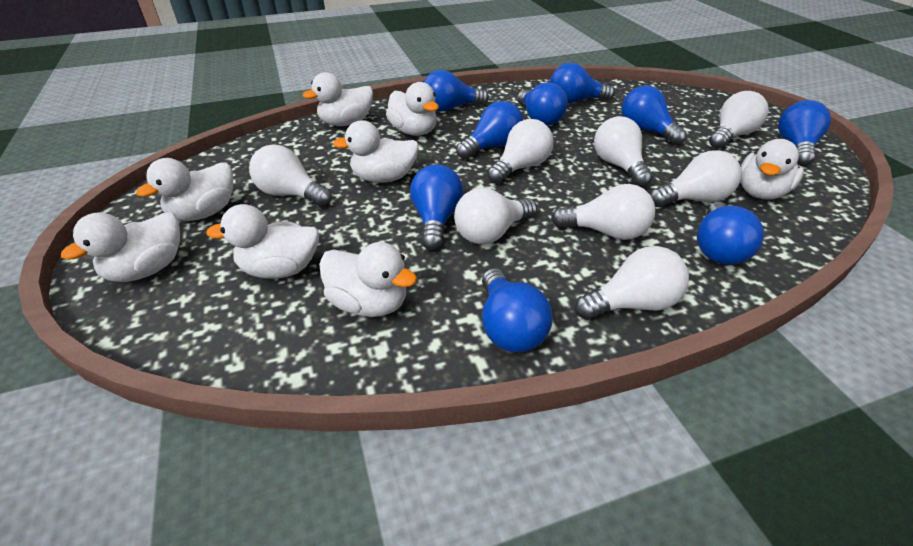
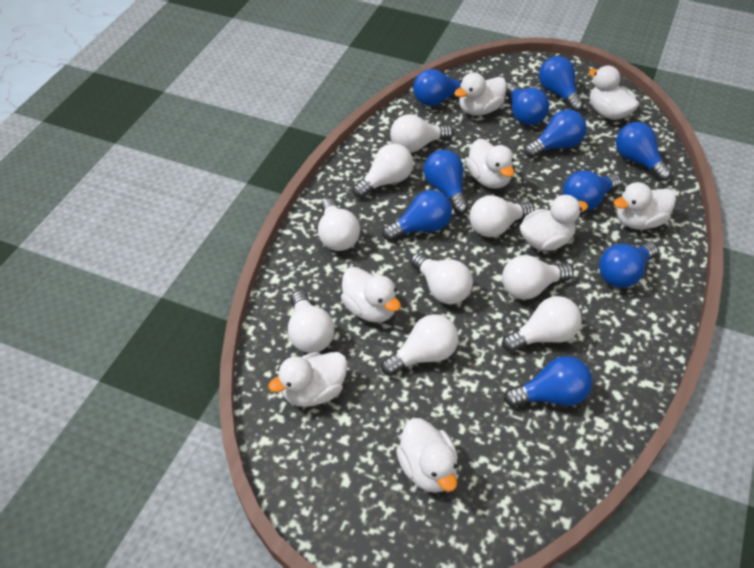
blue light bulb: [410,164,463,250] [424,70,489,112] [456,101,523,159] [482,268,553,352] [517,82,568,126] [550,63,615,103] [622,85,687,145] [697,202,764,265] [778,100,831,166] = 9 -> [382,190,452,241] [413,69,461,106] [424,150,469,214] [504,356,592,407] [506,84,549,125] [524,109,587,158] [539,56,584,112] [563,170,621,211] [599,242,658,288] [616,122,672,181] = 10
white light bulb: [249,144,332,207] [454,188,537,244] [487,119,554,184] [551,184,655,240] [575,246,689,320] [594,116,653,187] [650,150,742,207] [709,91,769,149] = 8 -> [288,291,335,353] [318,199,360,251] [353,143,413,198] [381,314,459,376] [390,114,453,153] [410,253,473,304] [470,195,534,237] [502,255,574,300] [502,296,582,352] = 9

